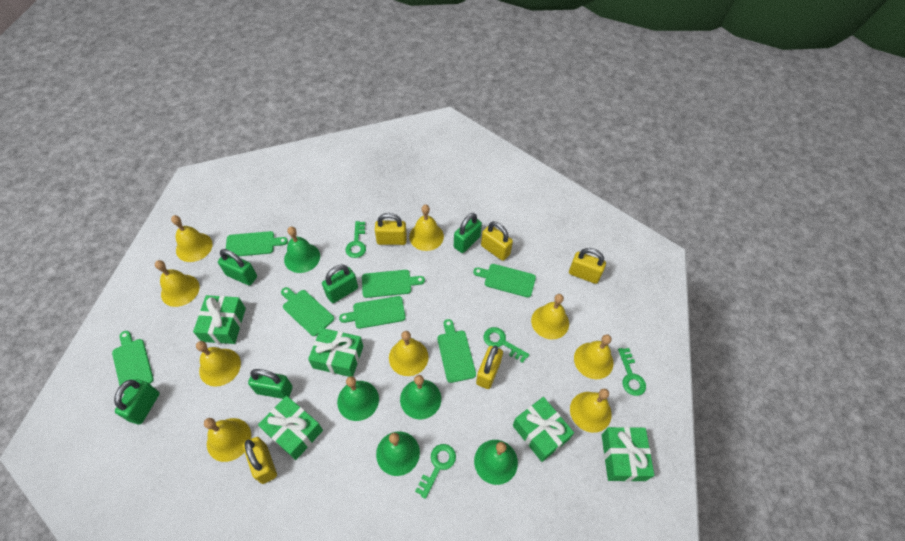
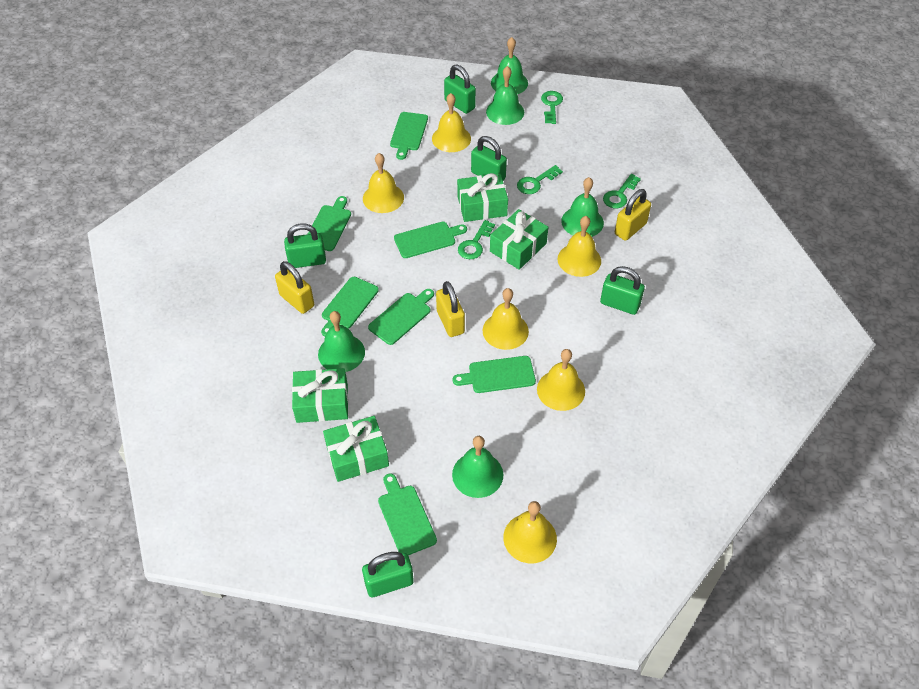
green gift: [193,295,246,344] [258,396,323,460] [308,328,363,377] [513,397,574,462] [602,427,654,482] = 5 -> [292,368,348,423] [323,416,389,482] [457,173,508,222] [490,209,548,270] = 4
yellow bell: [155,260,200,307] [171,215,213,262] [196,341,241,387] [204,418,251,462] [389,331,429,376] [409,205,444,251] [531,294,569,340] [570,388,612,433] [574,334,613,379] = 9 -> [363,153,404,213] [432,93,471,152] [483,288,529,350] [503,501,557,563] [537,349,585,411] [558,216,601,277] = 6
yellow padlock: [243,437,277,484] [375,213,407,245] [476,345,503,389] [481,221,513,261] [569,248,606,284] = 5 -> [275,261,314,314] [436,281,465,337] [615,189,651,241] = 3

